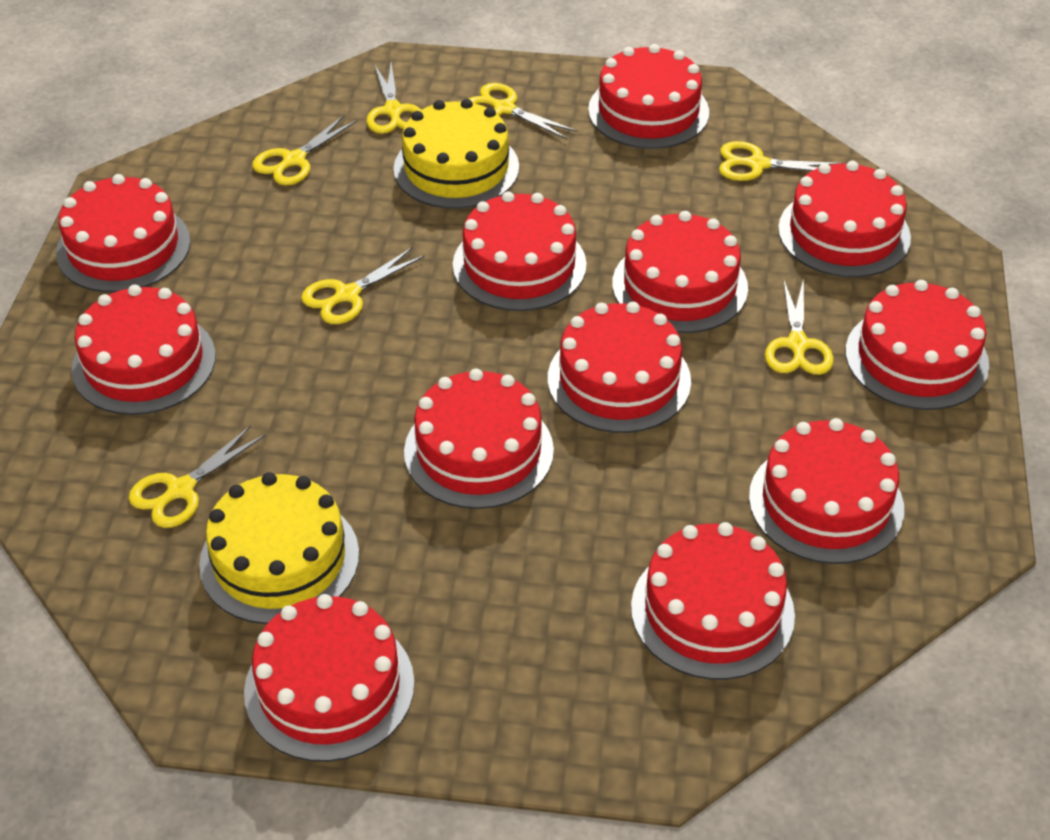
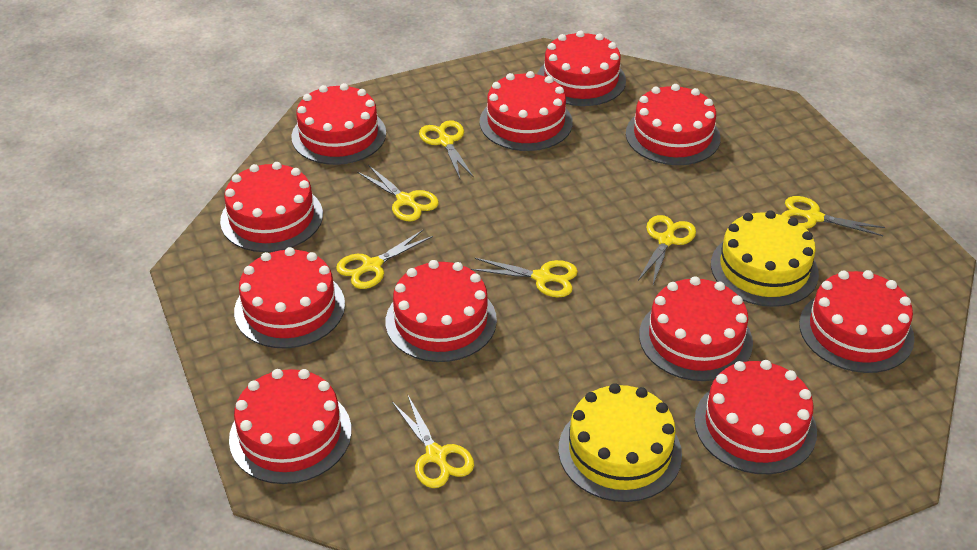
red cake: [56,174,190,292] [71,284,216,415] [244,594,414,762] [404,368,554,509] [453,191,587,311] [548,302,691,433] [588,44,709,149] [612,211,748,333] [631,522,795,680] [749,418,904,564] [778,161,911,277] [845,280,989,410] = 12 -> [220,162,323,252] [229,369,352,484] [234,247,345,349] [292,83,386,165] [386,260,497,362] [480,71,573,151] [537,31,626,106] [626,84,721,165] [639,276,753,381] [694,360,817,474] [799,270,915,373] = 11

